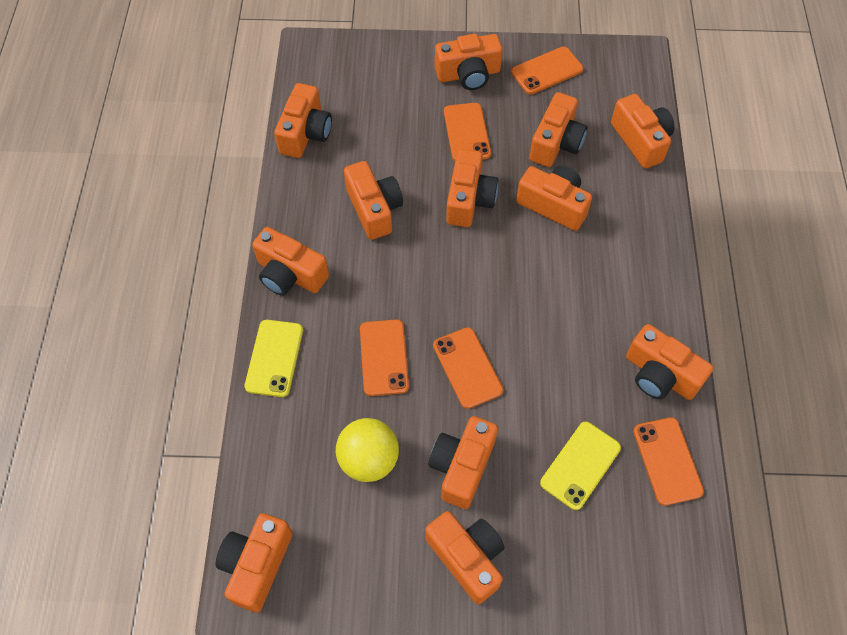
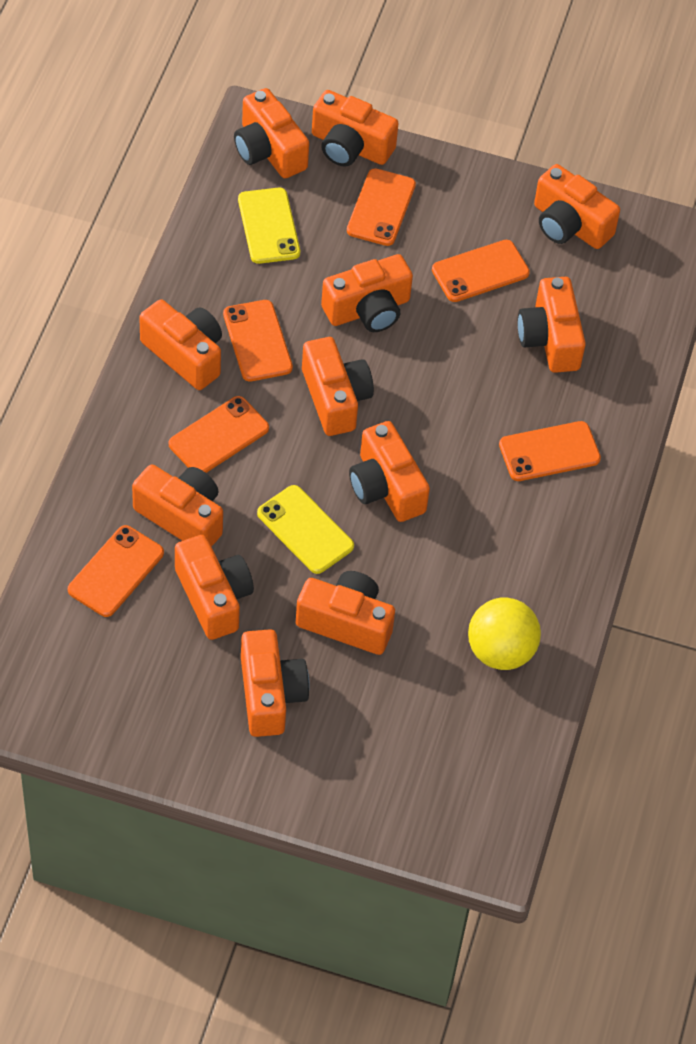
orange phone: [360,319,409,396] [433,327,503,409] [444,103,491,161] [511,47,584,94] [633,417,704,506] = 5 -> [68,525,164,617] [169,396,269,473] [223,300,293,381] [347,168,416,246] [432,240,530,302] [499,421,601,481] = 6

